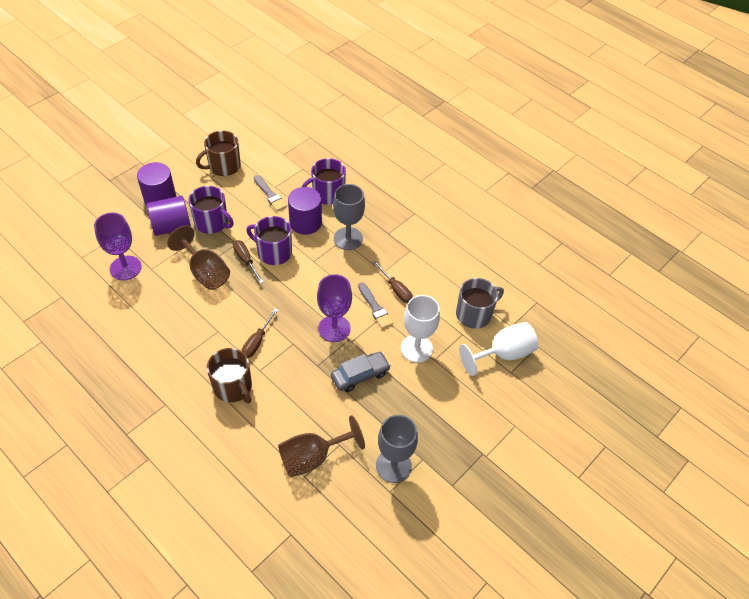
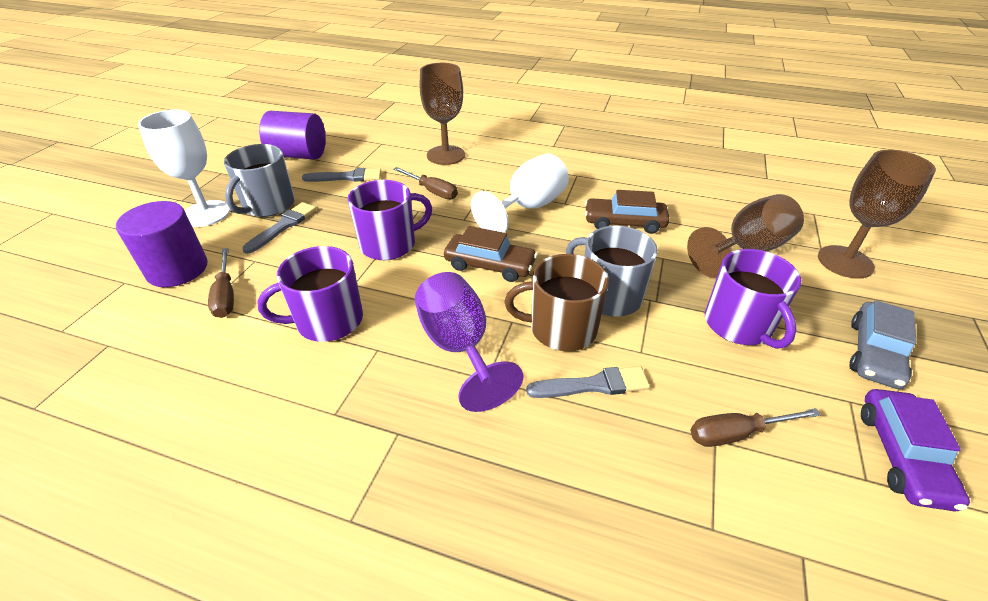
brown car: none = 0 -> [444,226,538,282] [585,190,670,234] = 2
brown goblet: [167,225,230,290] [278,415,365,477] = 2 -> [420,63,465,165] [687,194,804,278] [818,150,936,279] = 3
brown mug: [196,131,241,176] [207,348,252,403] = 2 -> [505,254,609,351] = 1
grey brush: [254,175,287,211] [358,282,393,329] = 2 -> [242,202,316,254] [302,168,381,182] [526,366,650,398] = 3
grey goblet: [333,184,365,250] [376,415,418,483] = 2 -> none = 0
grey mug: [456,278,504,329] = 1 -> [224,144,295,217] [566,226,658,317] = 2
purple car: none = 0 -> [861,389,970,511] = 1
purple cylinder: [137,162,176,204] [146,196,191,236] [288,187,322,235] = 3 -> [116,201,208,287] [259,111,326,159] = 2
purple goblet: [94,212,142,280] [317,274,352,342] = 2 -> [415,272,523,412] = 1

